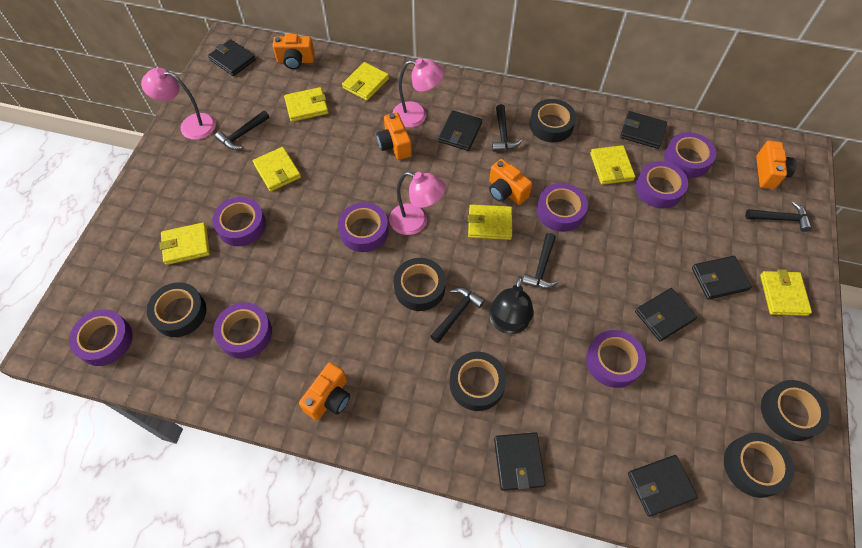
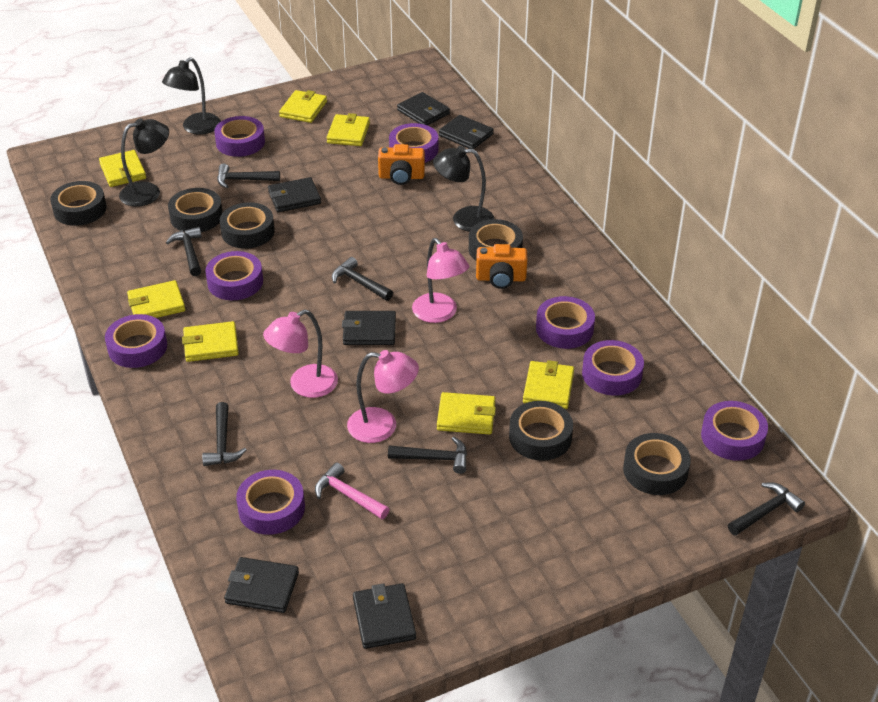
black hammer: [215,110,270,150] [430,288,485,343] [492,104,522,151] [522,233,559,288] [745,201,812,232] = 5 -> [166,227,202,276] [202,402,247,466] [217,163,280,188] [332,257,393,301] [388,437,467,474] [728,482,805,536] = 6
black lamp: [489,276,534,334] = 1 -> [119,118,169,207] [162,57,221,135] [433,146,494,232] = 3
black wallet: [208,39,256,76] [438,110,482,151] [494,432,546,491] [620,111,667,149] [628,455,698,517] [635,288,697,341] [692,256,752,299] = 7 -> [224,557,299,613] [268,177,321,212] [342,311,396,345] [353,583,416,649] [397,92,450,126] [439,115,494,149] = 6
orange camera: [273,34,315,69] [299,363,350,420] [376,112,412,160] [489,159,532,205] [756,141,797,189] = 5 -> [378,144,425,185] [476,244,527,289] = 2
pink hammer: none = 0 -> [315,463,389,519] = 1

